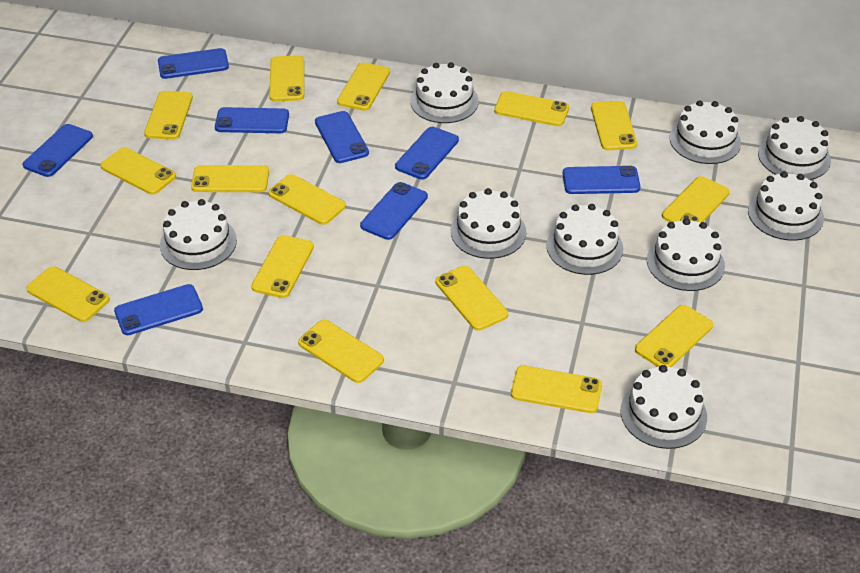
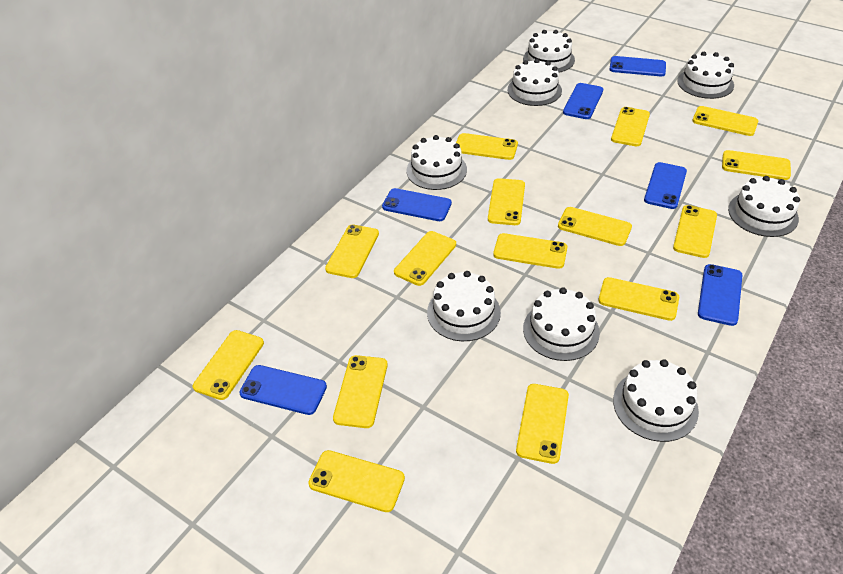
blue phone: [23,124,93,177] [114,284,203,335] [158,48,229,79] [215,107,289,133] [315,111,369,163] [360,182,428,240] [395,127,459,180] [563,166,640,194] = 8 -> [239,365,327,415] [382,188,452,221] [563,83,603,119] [609,56,666,77] [644,162,687,209] [698,264,742,326] = 6
white cake: [160,199,237,270] [410,62,479,123] [451,188,526,259] [546,204,623,275] [620,365,707,449] [647,218,725,291] [670,100,741,164] [748,171,824,240] [758,116,831,180] = 9 -> [407,135,467,190] [427,271,501,341] [507,59,562,106] [523,30,575,73] [523,287,600,361] [613,359,699,442] [677,52,734,99] [728,176,800,237] = 8

